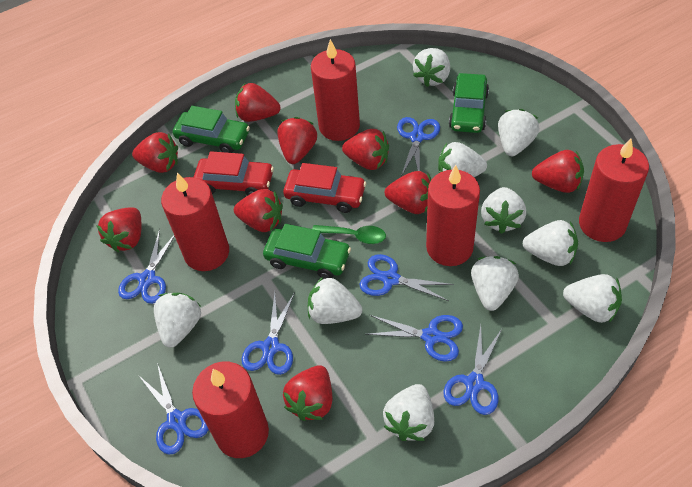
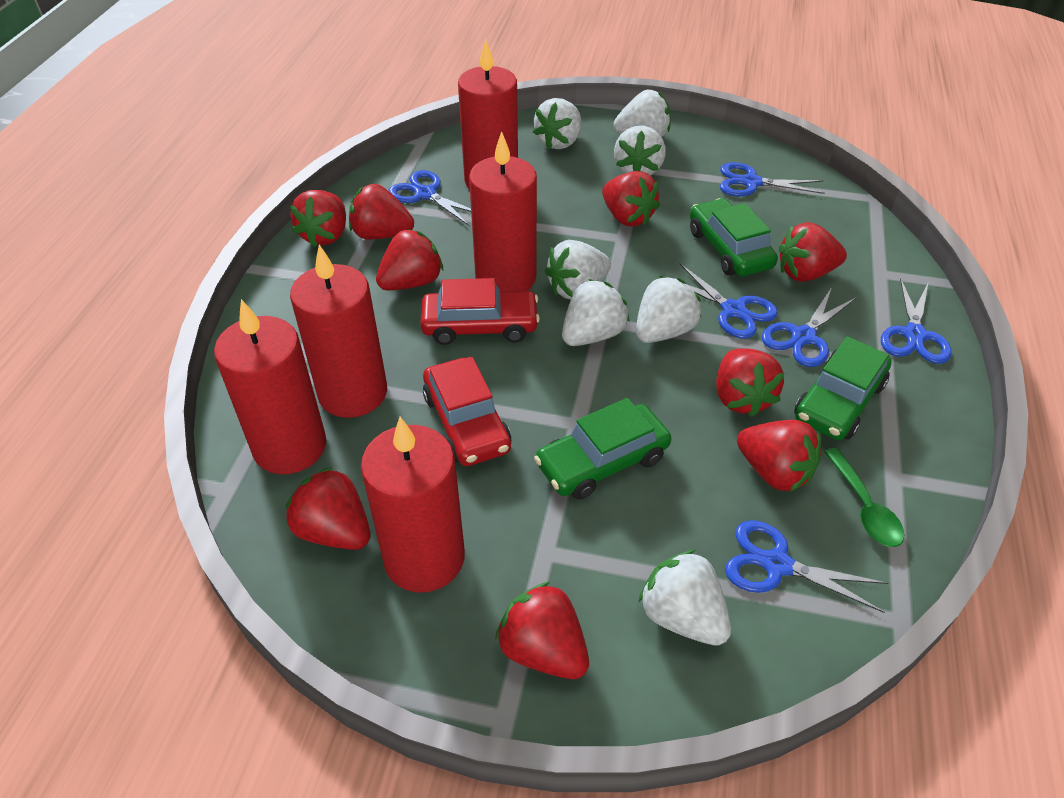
blue scissors: [118,229,175,304] [139,363,209,455] [241,292,295,375] [359,254,454,301] [366,315,463,362] [397,117,440,176] [443,325,502,415] = 7 -> [388,170,471,226] [663,264,778,339] [720,162,825,197] [725,520,888,613] [761,287,857,367] [881,278,951,364] = 6
white strawberry: [154,293,201,348] [308,277,362,324] [383,384,434,441] [413,48,450,87] [438,142,487,177] [471,256,519,311] [481,187,526,234] [498,109,540,156] [523,220,578,266] [563,274,622,323] = 10 -> [533,98,581,149] [545,240,611,299] [562,279,630,346] [614,90,671,137] [614,126,666,175] [636,276,701,343] [638,550,731,646] = 7

